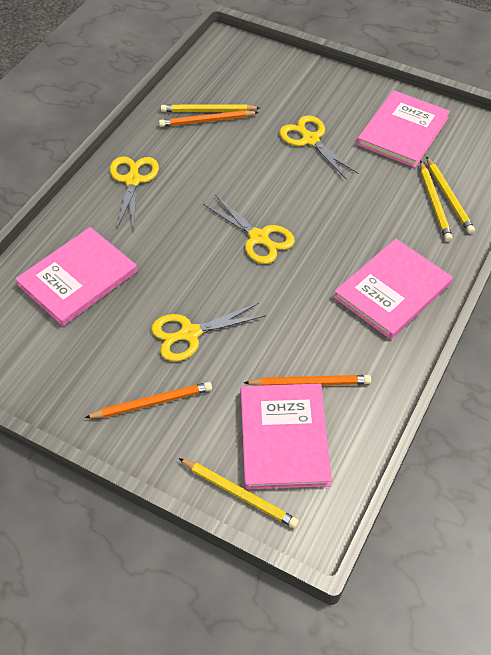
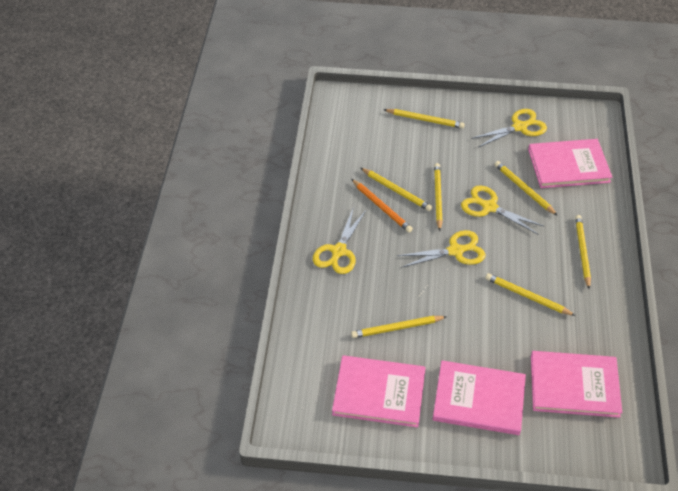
orange pencil: [85,382,212,418] [159,110,259,127] [244,375,371,386] = 3 -> [351,179,413,233] = 1
yellow pencil: [161,104,260,112] [178,458,299,528] [420,161,453,242] [426,156,475,234] = 4 -> [351,316,447,338] [361,168,432,211] [383,109,465,128] [434,163,443,231] [485,273,576,316] [494,161,558,216] [575,215,591,289] = 7

